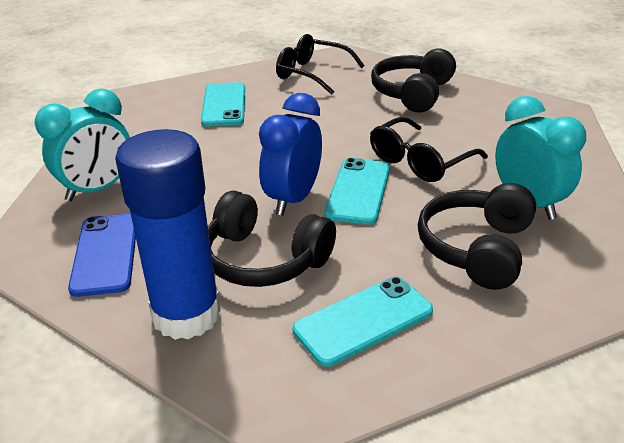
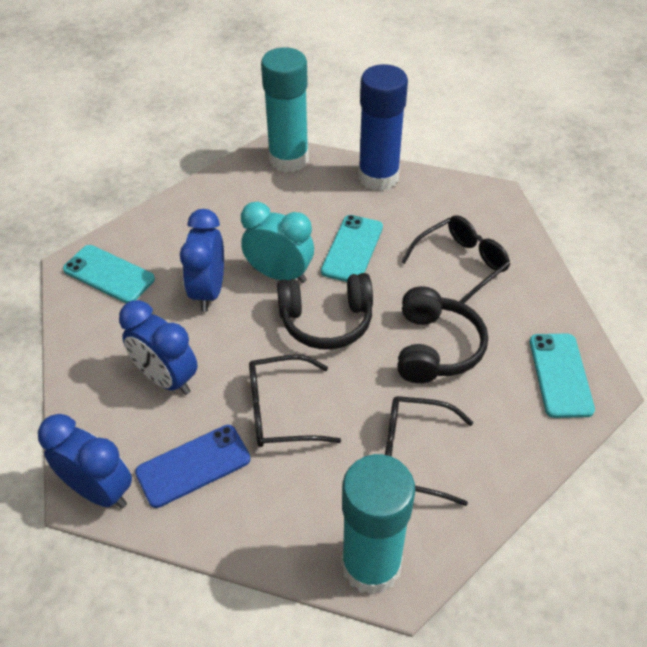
black glasses: [276,34,365,95] [370,117,488,182] = 2 -> [249,355,341,447] [385,396,473,506] [401,215,510,303] = 3
black headphones: [208,191,336,287] [371,49,456,112] [418,183,536,290] = 3 -> [277,273,373,349] [397,287,488,383] = 2
blue clock: [259,93,322,216] = 1 -> [38,414,132,509] [119,300,198,395] [180,209,224,312] = 3
turquoise clock: [34,89,130,201] [495,96,586,220] = 2 -> [241,202,314,283] = 1
turquoise glue stick: none = 0 -> [261,47,309,172] [341,454,415,595] = 2

